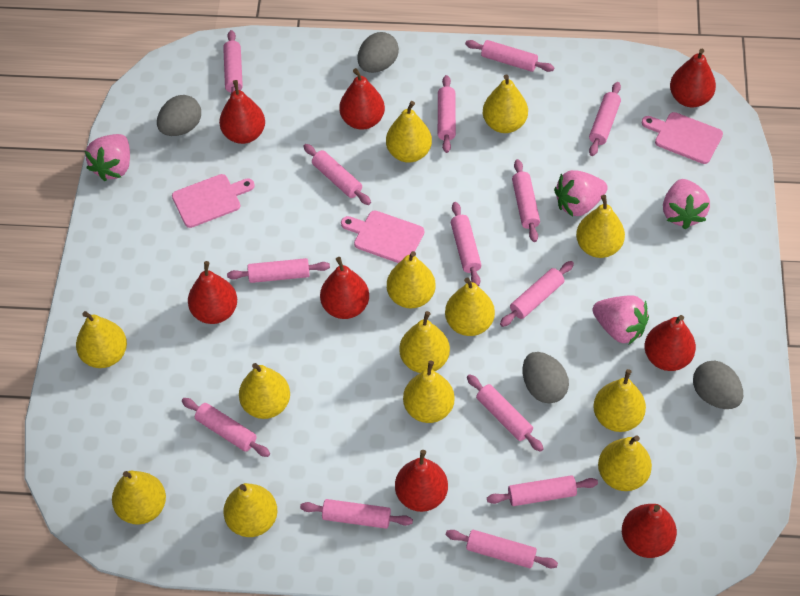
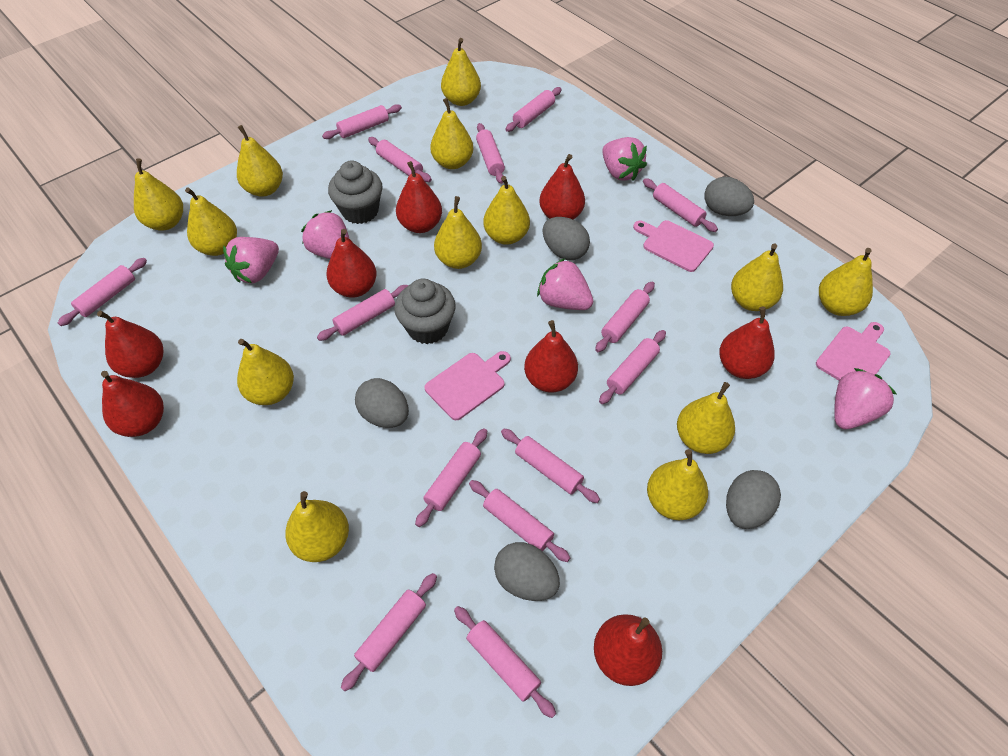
grey cupcake: none = 0 -> [328,161,383,224] [394,279,456,344] = 2
grey egg: [157,95,201,136] [357,32,399,73] [523,352,569,404] [693,361,743,409] = 4 -> [355,378,409,428] [494,542,560,601] [542,217,590,260] [705,177,754,216] [726,470,781,529] = 5
pink strawberry: [85,134,130,181] [554,170,608,217] [592,295,649,345] [663,179,710,229] = 4 -> [223,237,279,283] [301,210,349,259] [537,258,593,310] [602,137,647,181] [834,368,896,429] = 5

